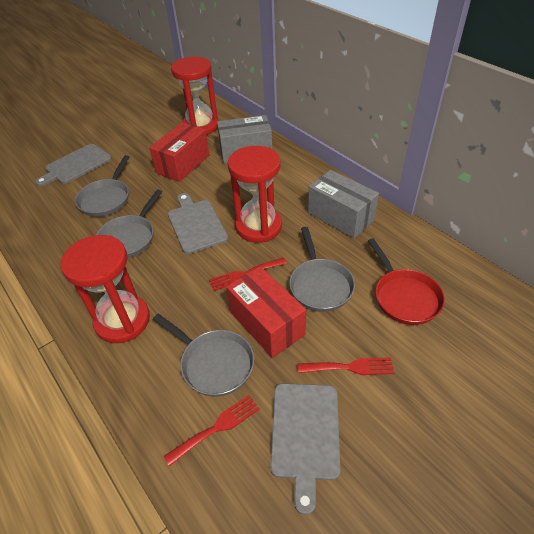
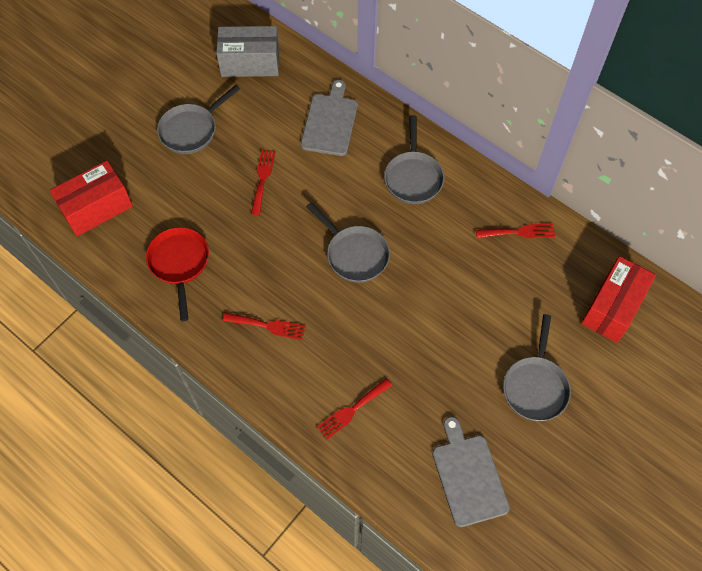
grey box: [217,115,272,163] [308,170,379,238] = 2 -> [216,26,279,77] = 1
grey cutting board: [35,144,112,186] [168,193,228,254] [270,383,340,515] = 3 -> [301,80,358,156] [432,417,510,527] = 2
red fork: [164,395,260,466] [209,257,287,291] [298,357,394,375] = 3 -> [223,313,306,340] [251,149,275,215] [317,378,392,440] [476,223,555,238] = 4
red hourglass: [61,235,150,343] [171,57,218,135] [228,146,282,243] = 3 -> none = 0

